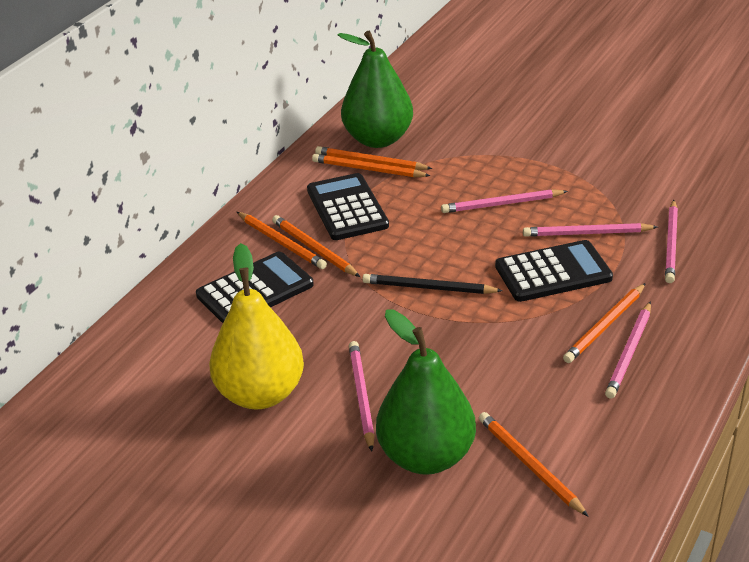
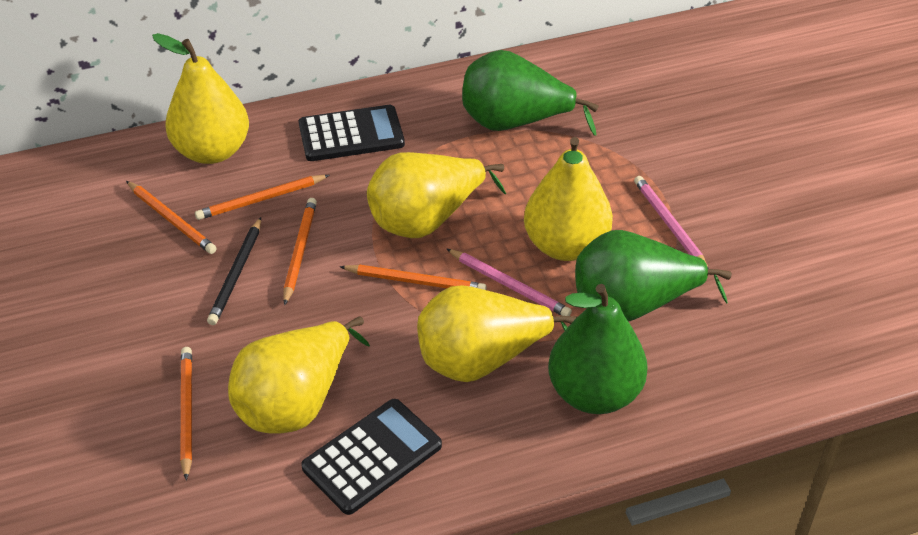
black calculator: [196,252,314,323] [307,173,389,240] [495,240,613,302] = 3 -> [299,105,405,161] [301,399,442,515] = 2
green pear: [338,31,413,148] [376,309,476,475] = 2 -> [462,50,599,135] [548,284,648,414] [575,230,732,322] = 3
orange pencil: [237,212,327,269] [272,215,360,277] [312,154,430,177] [315,146,432,170] [479,412,589,517] [563,283,646,363] = 6 -> [126,181,217,254] [180,347,192,481] [195,175,330,220] [283,198,317,305] [339,265,486,290] = 5
pink pencil: [349,341,375,452] [441,189,568,213] [523,223,658,237] [605,301,651,399] [665,200,678,283] = 5 -> [447,249,572,316] [634,176,709,269] = 2
yellow pear: [209,243,304,409] = 1 -> [152,33,249,164] [228,316,370,434] [367,152,506,238] [417,285,577,382] [524,137,613,261] = 5

